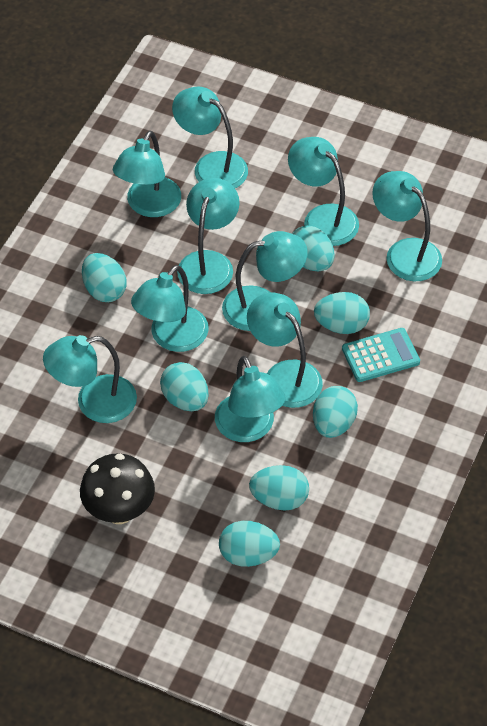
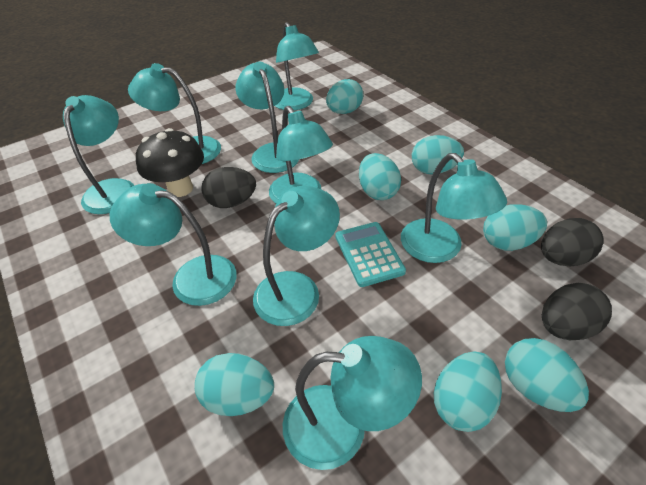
black egg: none = 0 -> [201,167,256,208] [541,218,604,266] [542,283,612,340] = 3
turquoise lamp: [43,335,137,423] [113,131,181,217] [131,265,209,352] [172,87,248,188] [177,178,240,294] [215,356,285,442] [222,231,308,331] [247,293,323,408] [288,137,359,246] [372,171,442,281] = 10 -> [63,95,134,214] [110,183,237,306] [128,63,221,164] [235,61,299,173] [253,186,340,326] [269,106,333,203] [275,22,319,111] [283,336,422,470] [401,153,507,263] = 9

